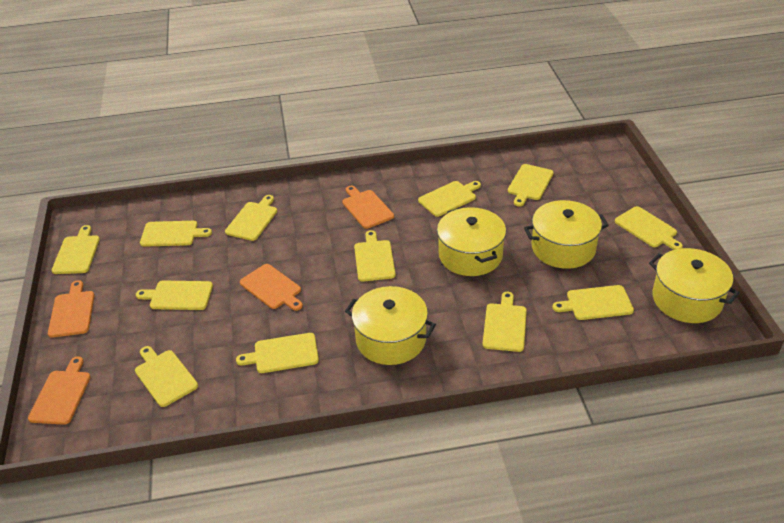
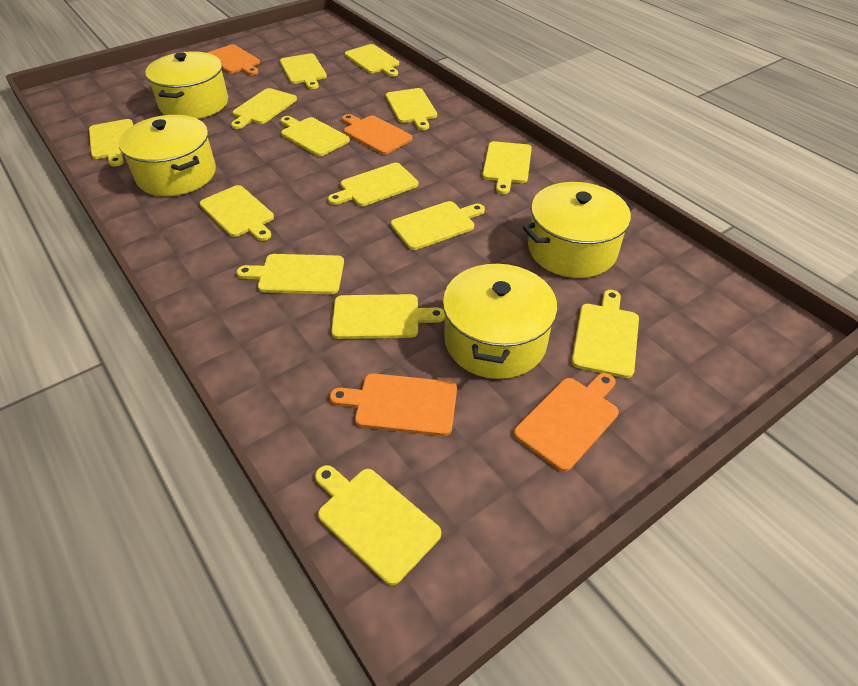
yellow cutting board: [52,225,100,274] [135,346,198,407] [136,281,213,310] [140,221,212,247] [225,195,277,241] [236,333,319,373] [354,230,396,282] [418,181,481,217] [483,292,527,352] [508,164,554,207] [552,285,634,320] [615,206,683,250] = 12 -> [89,119,133,167] [199,185,274,241] [231,88,297,129] [237,254,344,294] [280,53,327,89] [281,116,350,156] [315,465,441,585] [328,163,418,206] [331,294,445,339] [345,44,399,76] [386,88,437,130] [391,201,485,250] [482,141,532,194] [572,290,639,378] = 14

